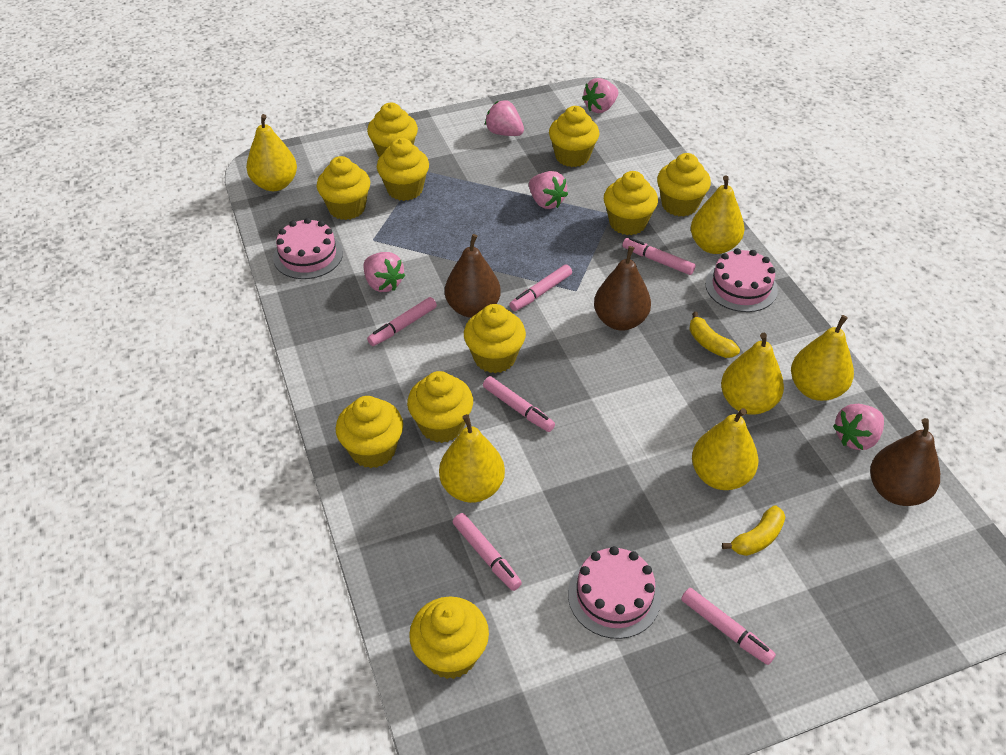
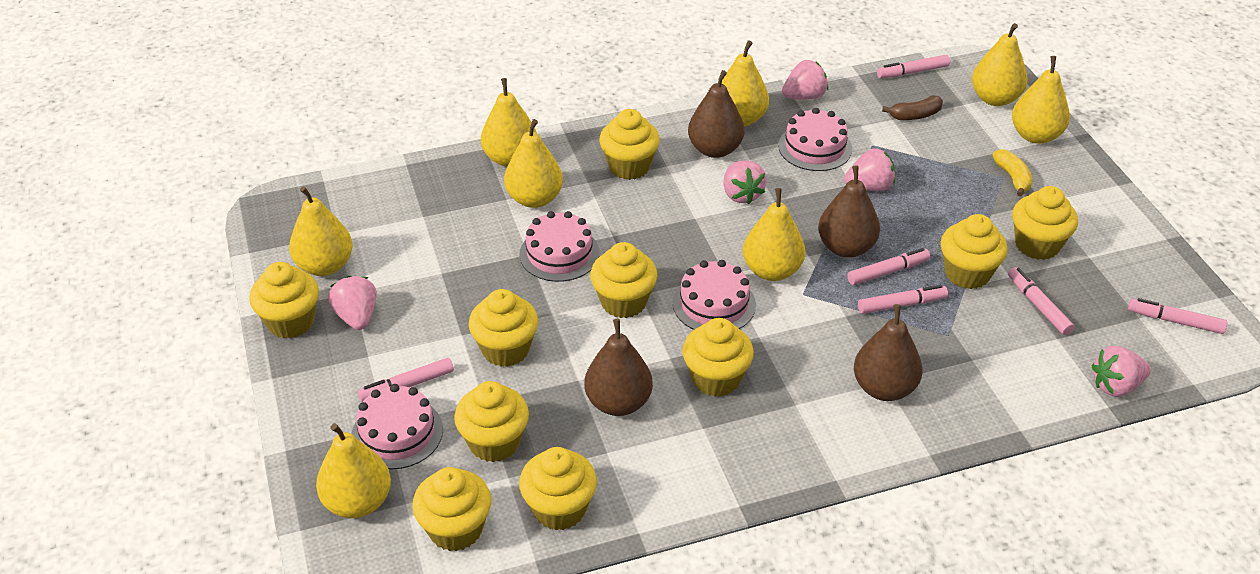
brown banana: none = 0 -> [882,95,943,120] = 1
brown pear: [445,234,501,318] [594,246,651,331] [870,418,940,506] = 3 -> [584,319,653,416] [688,70,745,158] [818,165,880,258] [854,304,923,401] = 4
pink cake: [273,218,343,279] [568,546,661,639] [705,248,778,312] = 3 -> [352,384,443,469] [520,211,600,282] [673,260,756,330] [778,108,852,171] = 4
yellow banana: [689,312,740,358] [722,505,785,556] = 2 -> [992,149,1032,196] = 1
yellow pear: [246,114,297,191] [439,414,505,503] [691,175,744,254] [692,408,758,490] [721,333,784,415] [791,315,854,401] = 6 -> [289,186,353,276] [316,423,391,518] [481,78,537,167] [504,119,563,208] [722,40,769,127] [743,188,805,281] [972,23,1028,106] [1012,56,1070,144] = 8

